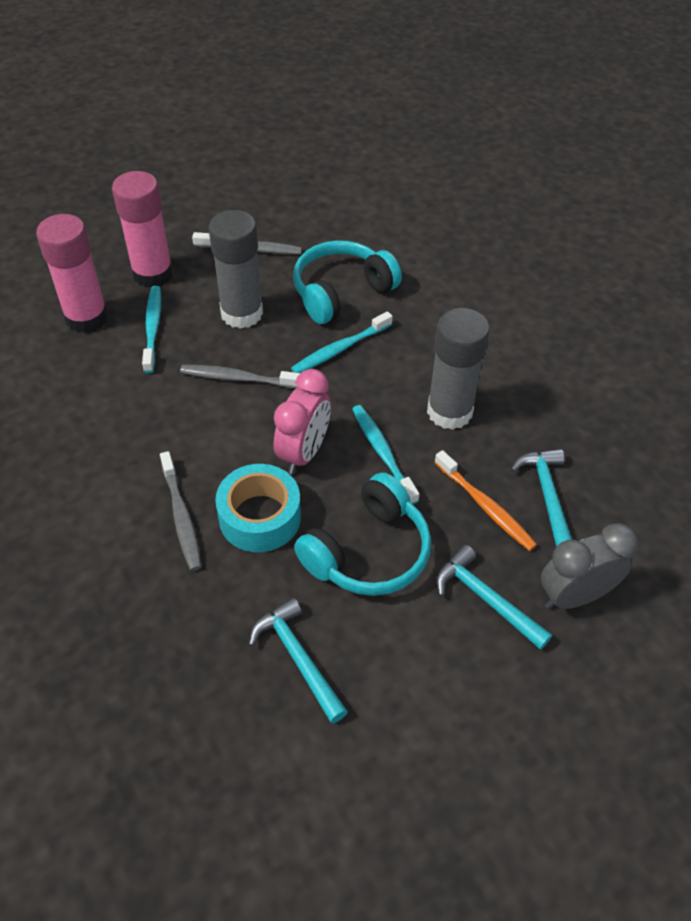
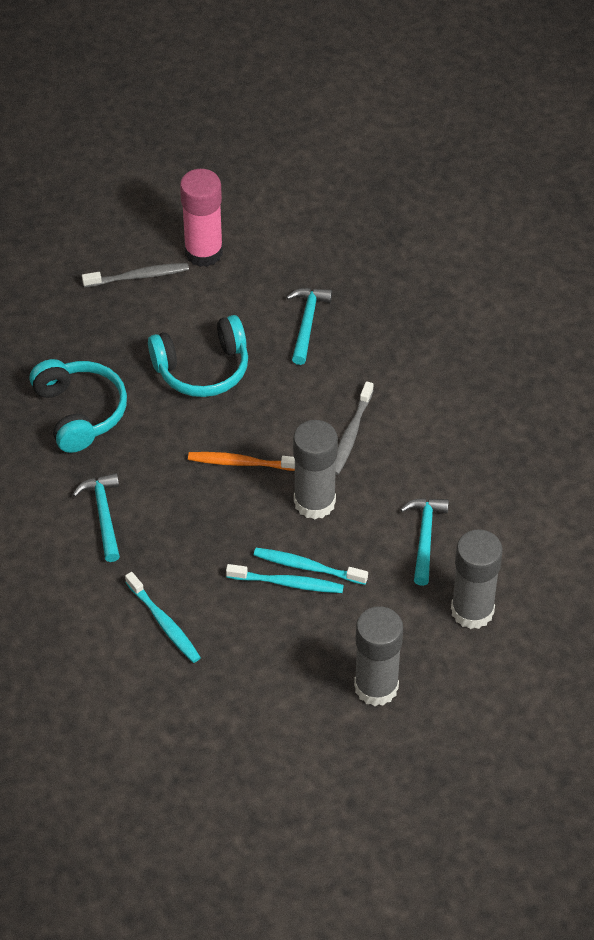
grey clock: [541,523,638,609] = 1 -> none = 0
grey glue stick: [209,210,263,329] [427,308,490,430] = 2 -> [293,420,338,520] [354,606,403,706] [451,529,503,629] = 3
grey toothbrush: [160,451,202,571] [180,365,300,389] [192,232,302,254] = 3 -> [82,263,189,287] [335,381,374,475] = 2
pink clock: [274,369,331,474] = 1 -> none = 0
pink glue stick: [36,214,108,333] [112,171,173,288] = 2 -> [180,169,223,267] = 1
turquoise tape: [215,464,301,552] = 1 -> none = 0

